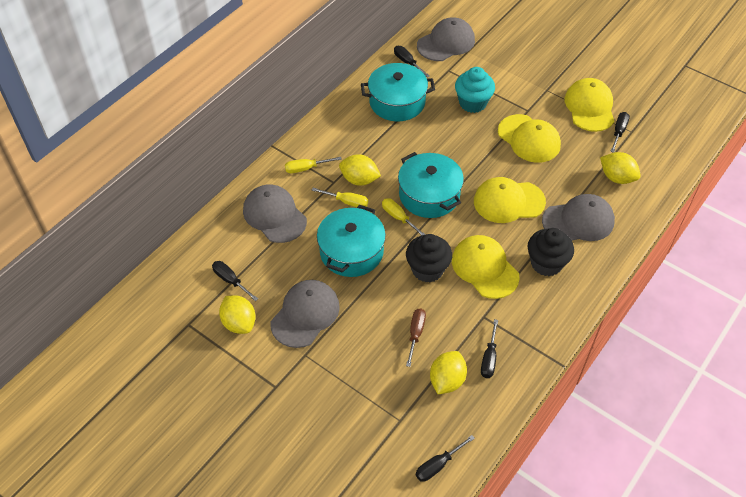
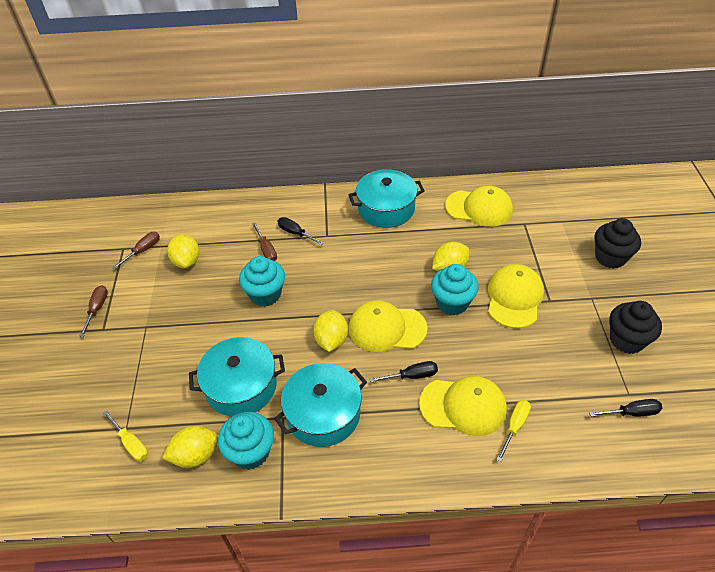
black screwdriver: [212,261,258,301] [394,46,430,78] [416,435,475,482] [481,319,498,378] [610,112,630,153] = 5 -> [277,217,323,245] [370,361,438,383] [589,399,662,417] = 3
brown screwdriver: [406,308,426,367] = 1 -> [79,285,108,337] [112,232,160,270] [252,222,277,261] = 3
grey cap: [243,184,307,243] [271,280,340,348] [417,17,475,61] [542,194,615,241] = 4 -> none = 0
turquoise cupcake: [455,67,495,113] = 1 -> [218,412,274,470] [239,256,285,307] [431,264,479,315] = 3
yellow screwdriver: [285,157,342,173] [311,188,368,207] [382,198,426,235] = 3 -> [103,410,148,461] [496,400,531,462] = 2

